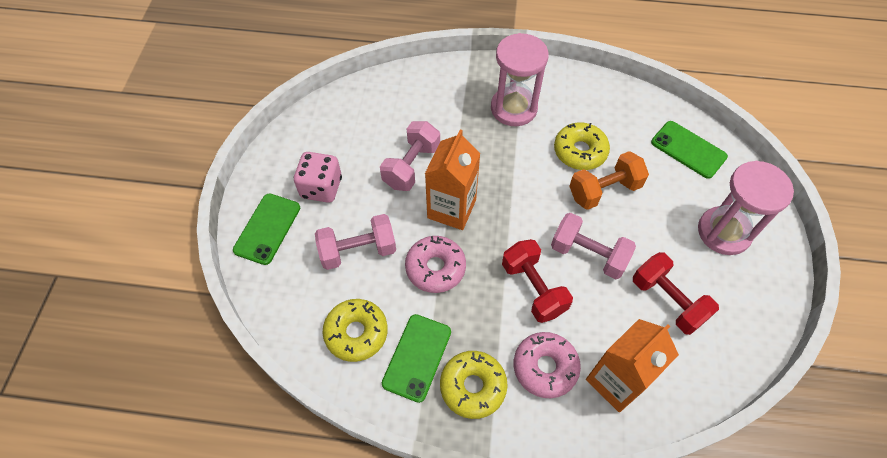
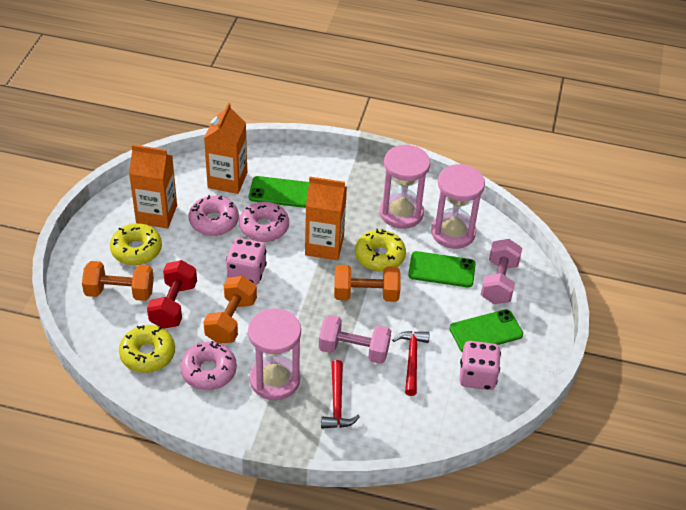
orange carton: [425,129,481,230] [586,319,679,412] = 2 -> [129,144,177,229] [204,103,247,194] [305,177,347,260] = 3
orange dumbbell: [569,151,649,210] = 1 -> [82,261,154,301] [203,276,257,343] [334,265,401,302] = 3
pink dice: [294,152,342,203] = 1 -> [226,238,267,285] [459,341,501,390] = 2
pink donut: [405,236,466,293] [514,332,581,398] = 2 -> [180,341,237,390] [189,195,239,236] [239,202,289,242] = 3
pink dumbbell: [315,214,396,270] [380,121,440,191] [551,213,636,279] = 3 -> [319,315,391,364] [481,239,522,304] = 2
pink hourglass: [491,33,549,126] [698,161,794,255] = 2 -> [248,308,301,400] [380,145,430,229] [431,164,485,249] = 3
red dumbbell: [502,239,573,323] [633,252,719,335] = 2 -> [147,260,197,329] = 1
red hammer: none = 0 -> [321,360,360,429] [392,331,429,396] = 2

